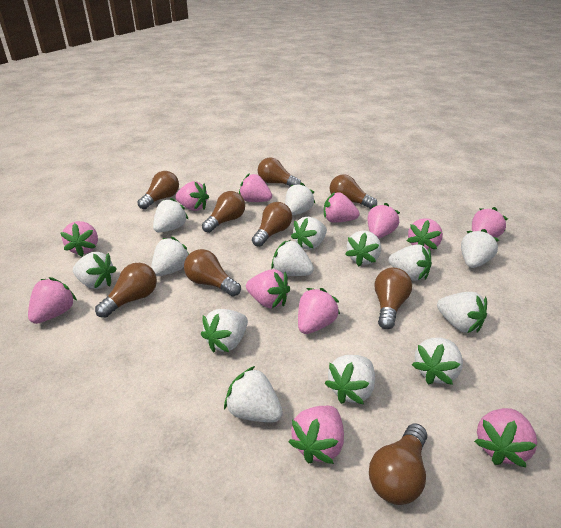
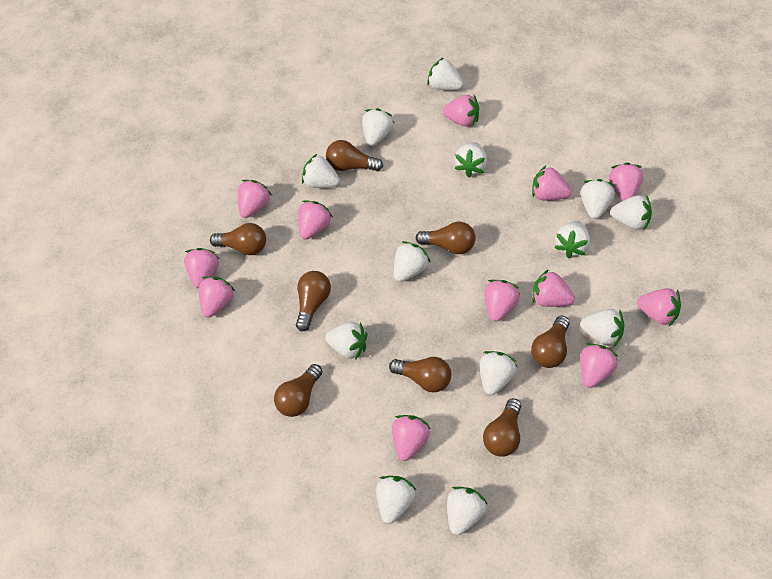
brown light bulb: [95,263,157,318] [137,171,179,209] [184,249,241,296] [202,191,245,233] [252,202,292,247] [258,158,301,186] [330,174,377,209] [369,423,427,505] [374,268,412,330] = 9 -> [210,223,266,255] [274,364,323,417] [296,271,331,331] [326,140,383,171] [389,357,451,392] [416,221,476,254] [483,398,521,457] [531,315,570,368] = 8
white strawberry: [73,252,117,289] [151,237,189,276] [153,198,189,233] [201,309,248,353] [224,366,283,422] [271,240,314,276] [285,182,316,215] [291,217,327,250] [325,355,375,404] [345,231,381,267] [389,245,432,281] [412,338,463,385] [437,292,487,333] [461,229,499,268] = 14 -> [302,153,340,188] [325,322,367,360] [362,108,394,146] [376,476,416,524] [394,241,430,282] [427,57,464,90] [447,487,487,535] [454,142,487,177] [480,351,517,395] [554,221,590,258] [580,179,615,219] [580,309,624,347] [610,195,652,230] = 13

